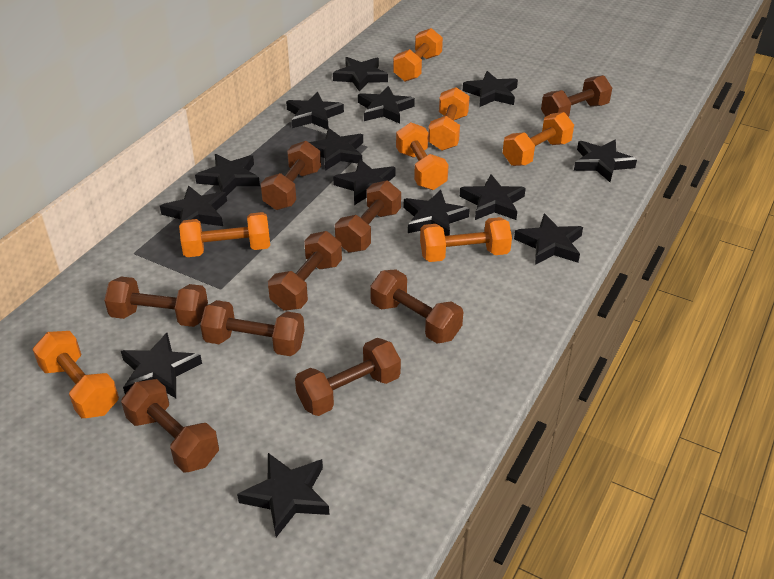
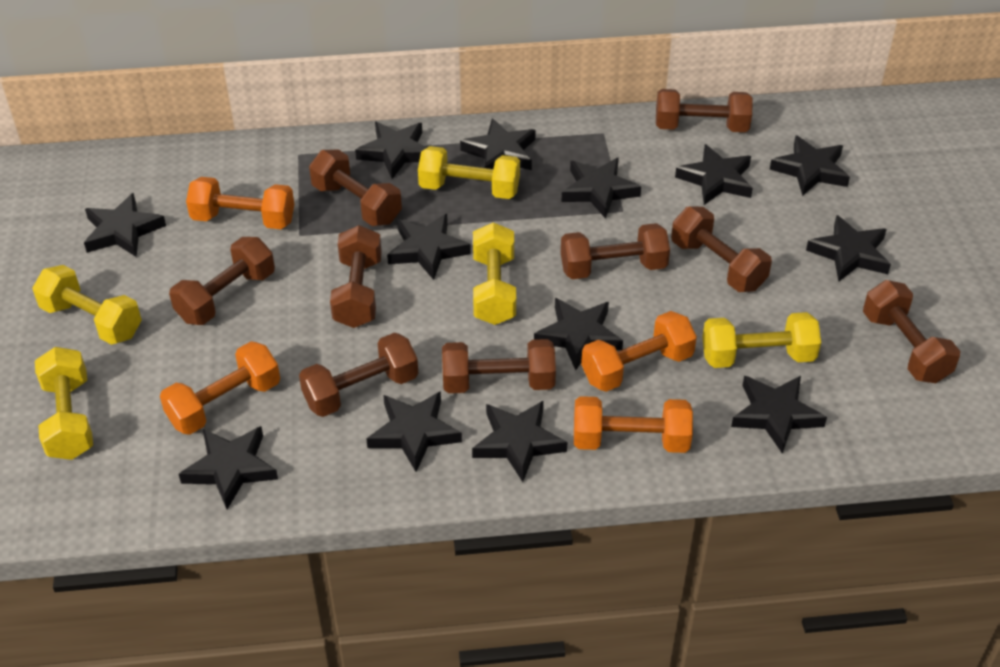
black star: [121,333,202,398] [160,186,227,226] [195,154,260,196] [237,453,329,537] [286,92,344,130] [309,128,363,171] [333,57,388,92] [333,159,396,205] [358,86,415,124] [404,190,470,236] [460,174,526,220] [463,71,518,107] [514,214,583,265] [574,140,637,182] = 14 -> [84,193,166,257] [179,426,278,509] [355,122,427,179] [366,391,462,472] [387,214,471,280] [460,118,536,170] [472,400,568,482] [534,298,623,370] [561,157,641,219] [675,144,753,205] [731,376,827,454] [770,135,850,196] [806,215,891,281] = 13
orange dumbbell: [32,331,119,418] [179,212,270,257] [393,28,443,82] [396,122,449,190] [420,217,512,262] [428,87,470,151] [503,112,574,166] = 7 -> [160,341,280,435] [186,177,294,229] [574,396,693,453] [581,311,697,392] = 4
yellow dumbbell: none = 0 -> [32,265,142,345] [35,347,93,460] [418,146,520,199] [473,222,516,325] [702,312,821,368] = 5

